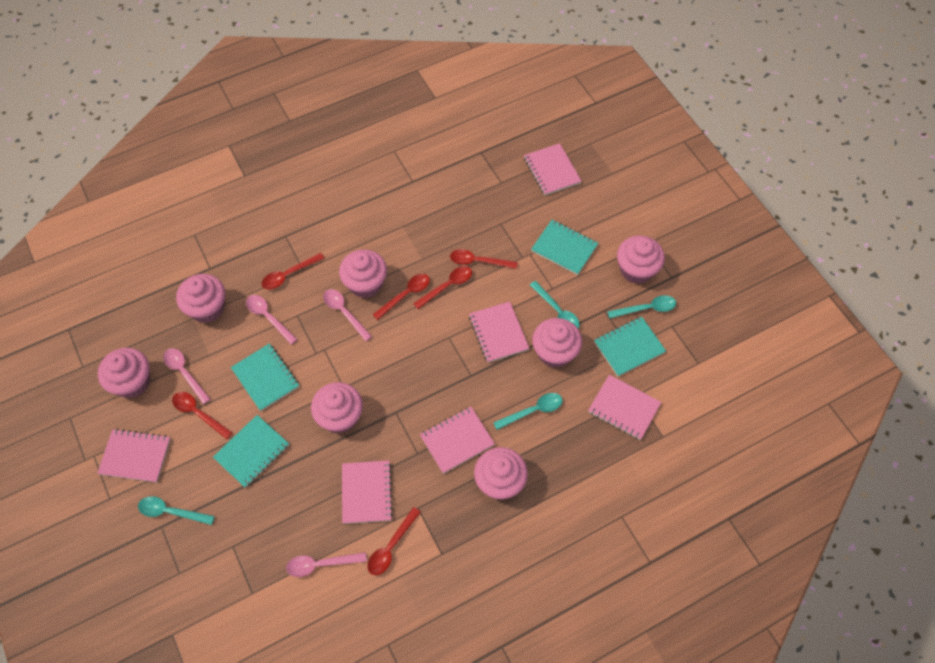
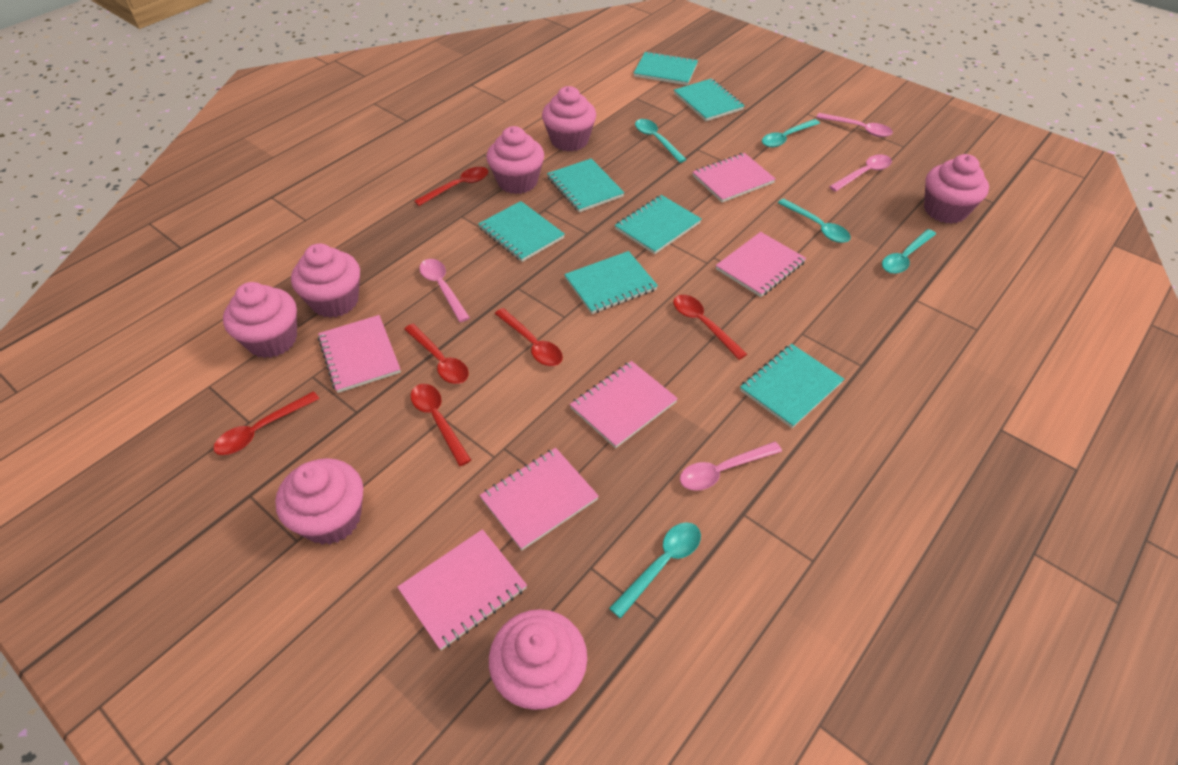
turquoise notebook: [213,415,289,488] [231,343,299,411] [531,220,598,275] [594,316,666,377] = 4 -> [478,201,565,262] [547,159,625,212] [564,251,658,314] [615,195,701,254] [634,51,698,85] [674,79,745,121] [740,344,844,428] = 7
turquoise spoon: [138,496,215,525] [493,393,563,430] [530,281,580,329] [607,295,676,319] = 4 -> [609,522,701,619] [635,119,687,163] [762,119,820,147] [778,199,851,243] [882,229,936,274] = 5

